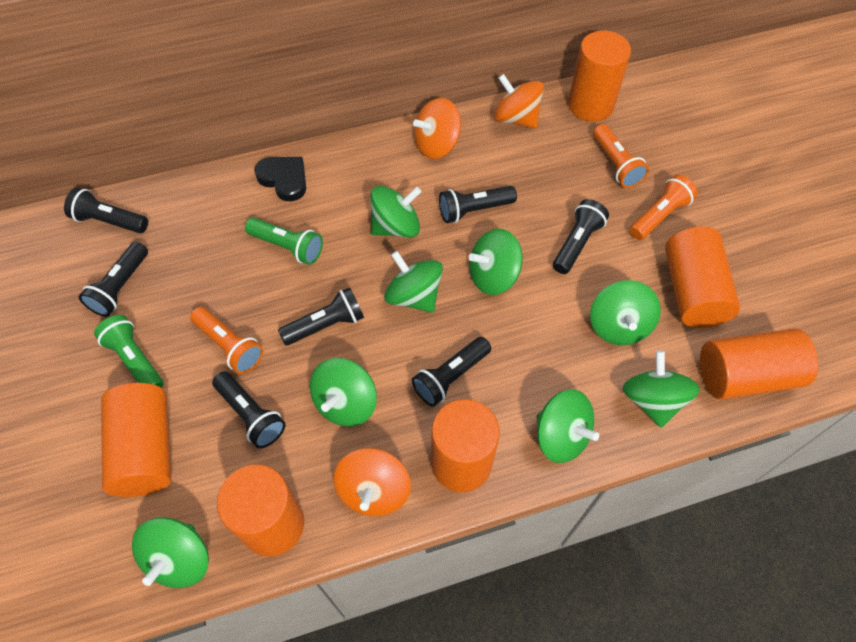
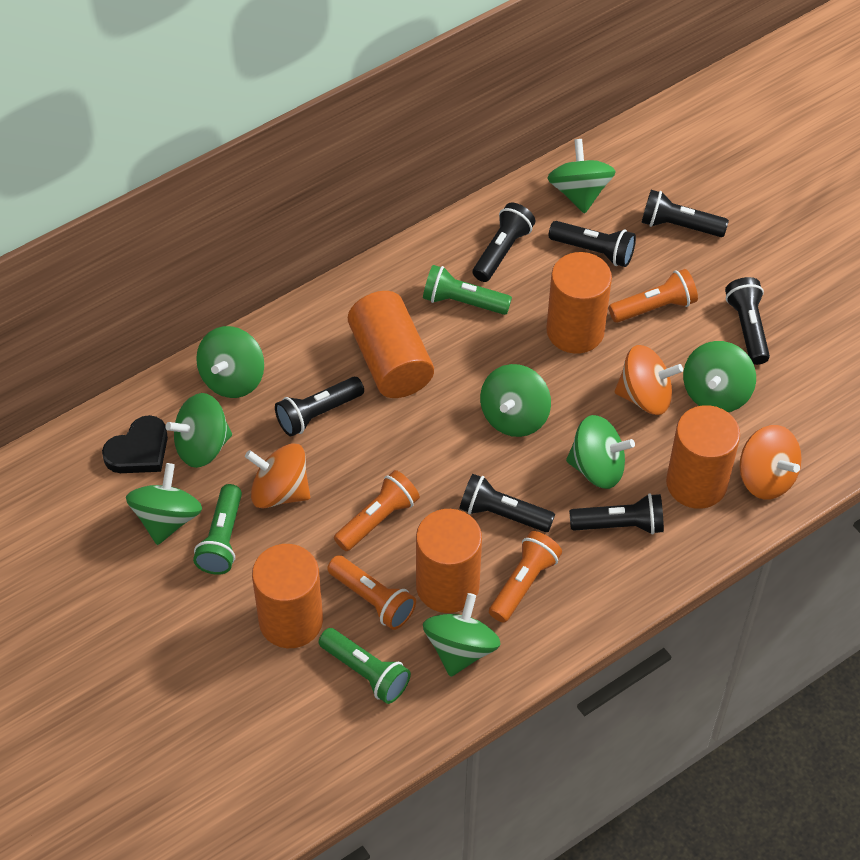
green flashlight: [94,315,164,388] [245,218,323,265] = 2 -> [193,484,242,575] [319,628,411,704] [423,265,512,315] = 3
orange cylinder: [101,383,171,497] [217,464,304,557] [431,399,500,492] [568,31,631,122] [665,227,740,328] [700,328,818,399] = 6 -> [252,544,323,648] [348,291,434,398] [416,509,482,613] [546,252,612,354] [666,405,740,509] = 5
orange flashlight: [190,307,263,374] [593,124,649,188] [630,175,698,240] = 3 -> [327,555,416,630] [334,470,420,551] [489,531,562,623] [609,269,698,323] = 4

